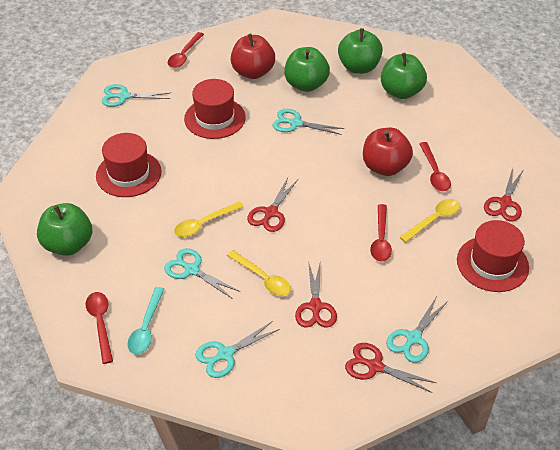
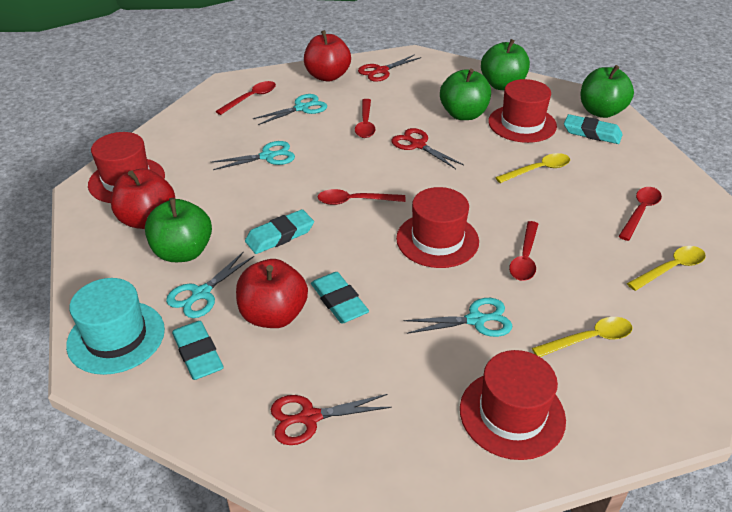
red apple: [231,34,275,79] [363,128,413,176] = 2 -> [111,169,175,229] [236,259,308,328] [304,30,351,82] = 3
red hat: [96,133,162,197] [184,79,246,139] [457,220,529,292] = 3 -> [88,132,165,203] [396,187,479,268] [460,350,566,460] [488,79,557,143] = 4
red scissors: [247,178,298,232] [295,261,337,328] [345,343,437,393] [484,168,524,221] = 4 -> [271,394,392,445] [358,54,421,82] [391,128,464,169] = 3
red spoon: [86,292,113,364] [168,32,204,68] [370,204,392,262] [419,142,451,191] = 4 -> [215,81,276,115] [318,189,406,205] [355,99,376,138] [509,221,538,281] [619,187,662,241] = 5
turquoise eraser: none = 0 -> [172,321,224,380] [245,209,314,254] [311,272,369,324] [564,114,623,144] = 4
turquoise hat: none = 0 -> [66,278,165,375] = 1
turquoise scissors: [102,84,170,107] [164,248,240,299] [195,321,280,378] [272,109,344,135] [386,296,448,363] = 5 -> [166,251,254,318] [211,141,295,170] [253,94,327,125] [404,298,512,337] = 4
turquoise spoon: [127,287,165,354] = 1 -> none = 0

